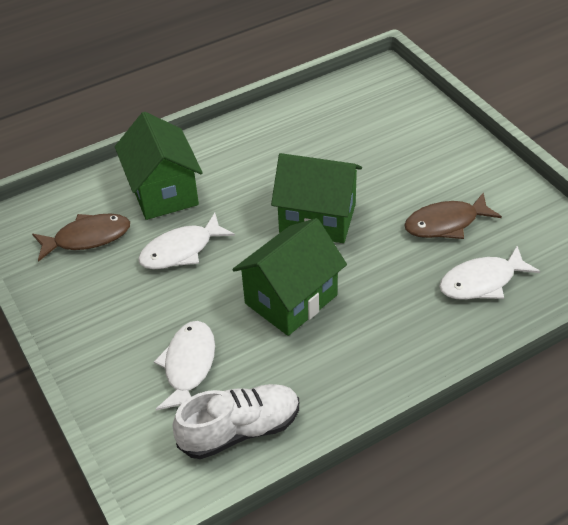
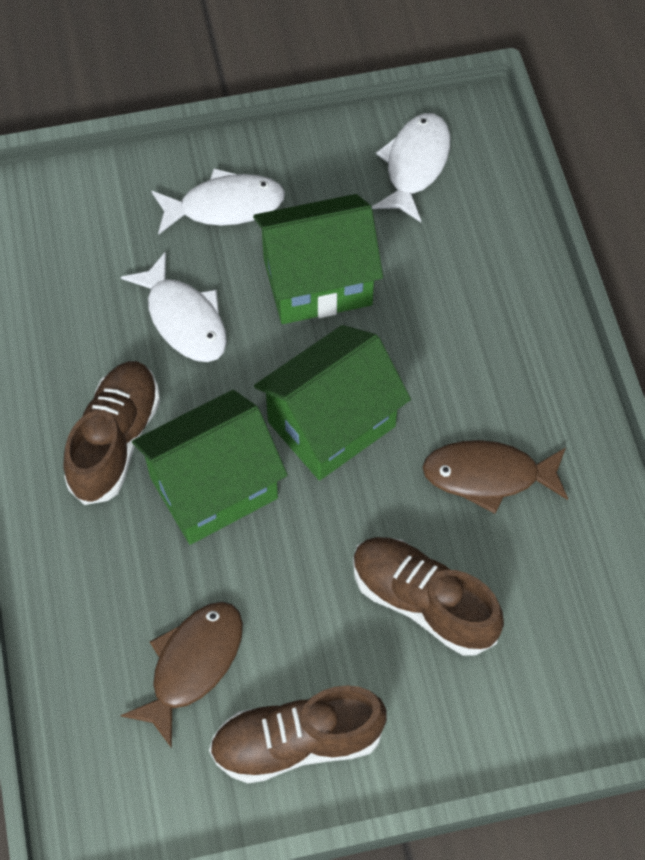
brown shoe: none = 0 -> [64,361,160,505] [209,685,387,783] [353,537,504,656] = 3
white shoe: [173,384,299,459] = 1 -> none = 0

